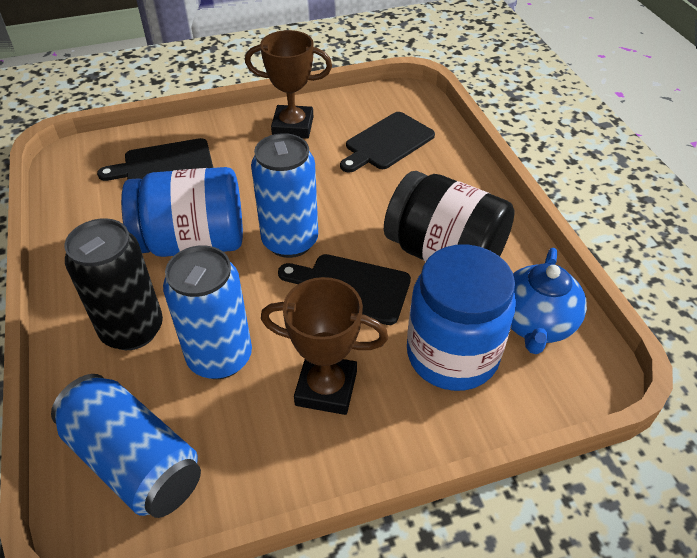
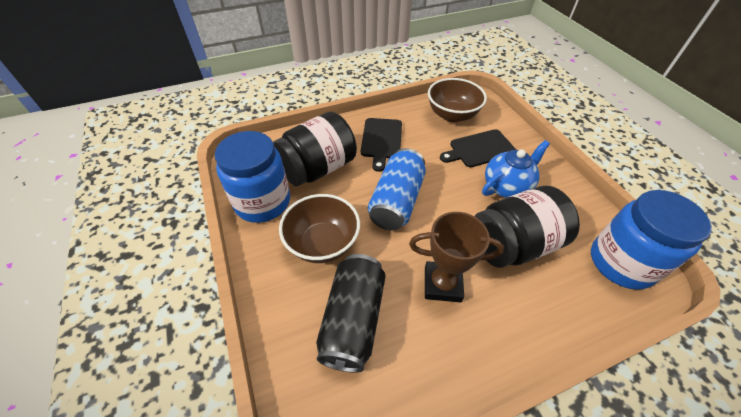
black cutting board: [97,138,213,181] [278,254,411,325] [340,112,435,173] = 3 -> [361,118,402,172] [440,129,516,167] = 2
black jar: [384,171,515,262] = 1 -> [273,111,357,186] [474,186,580,268] = 2
blue can: [51,374,201,518] [163,245,252,379] [251,133,318,258] = 3 -> [368,148,426,230] = 1
brown bowl: none = 0 -> [279,194,360,263] [428,78,487,122] = 2
brown trophy: [245,30,332,139] [261,277,388,415] = 2 -> [409,212,504,302] = 1

